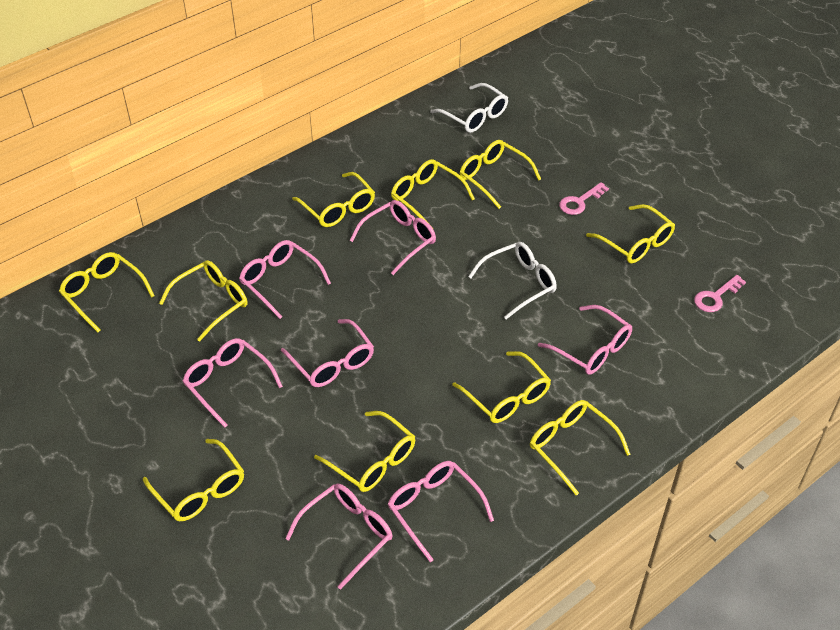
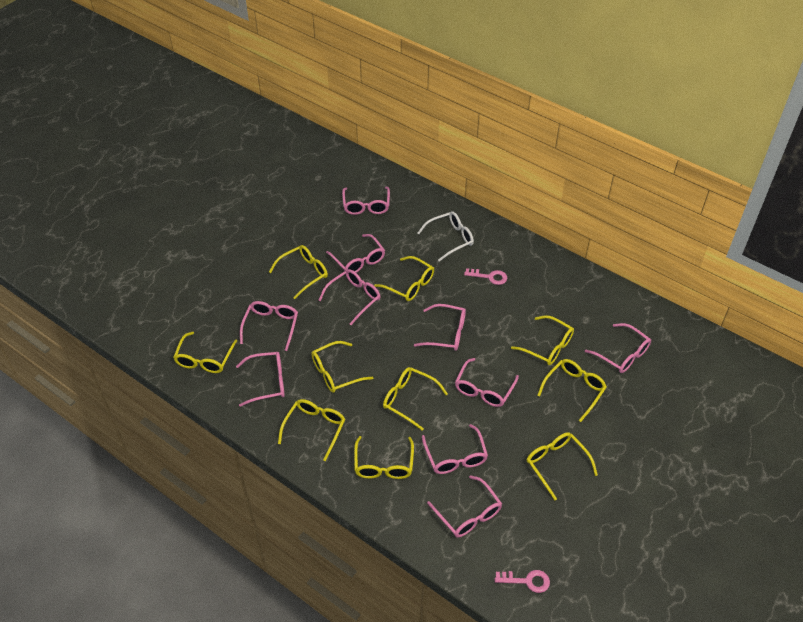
pink glasses: [182,338,283,428] [239,240,331,319] [281,319,374,387] [285,483,392,590] [350,200,436,275] [387,461,494,562] [538,305,632,375] = 7 -> [236,352,285,407] [240,301,298,351] [318,269,380,325] [326,234,385,273] [342,187,390,215] [414,304,466,351] [422,424,488,474] [427,475,502,538] [455,358,519,407] [585,323,651,373] = 10
white glasses: [430,83,508,133] [468,242,557,319] = 2 -> [418,212,474,262] = 1

